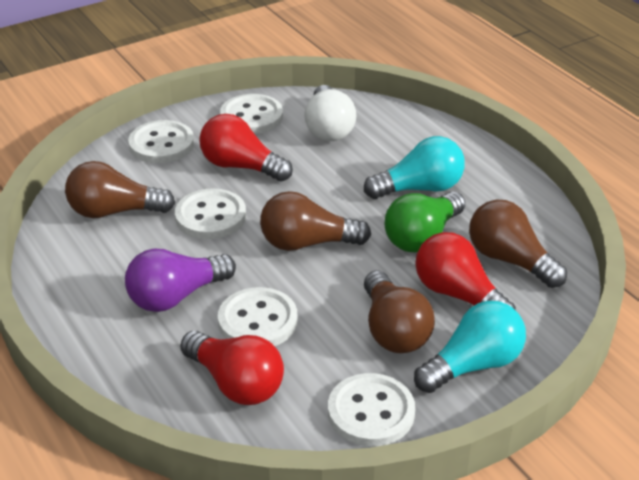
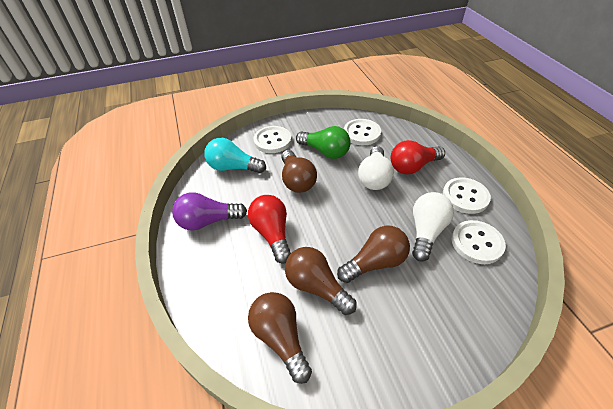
red light bulb: [180,331,284,405] [199,114,293,182] [415,232,516,310] = 3 -> [248,195,291,264] [391,140,445,175] = 2
turquoise light bulb: [364,136,465,199] [414,301,526,393] = 2 -> [204,138,266,173] = 1
white button: [128,120,194,163] [175,188,246,239] [218,287,298,346] [220,94,283,134] [328,373,415,446] = 5 -> [254,126,291,153] [344,119,381,145] [443,178,491,214] [451,220,506,264] = 4
white light bulb: [304,85,357,141] = 1 -> [358,146,394,190] [412,192,454,261] = 2

